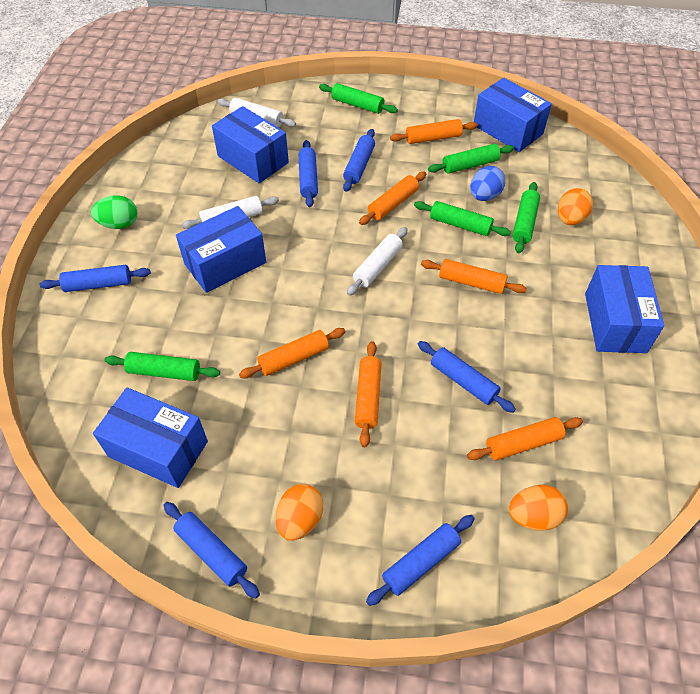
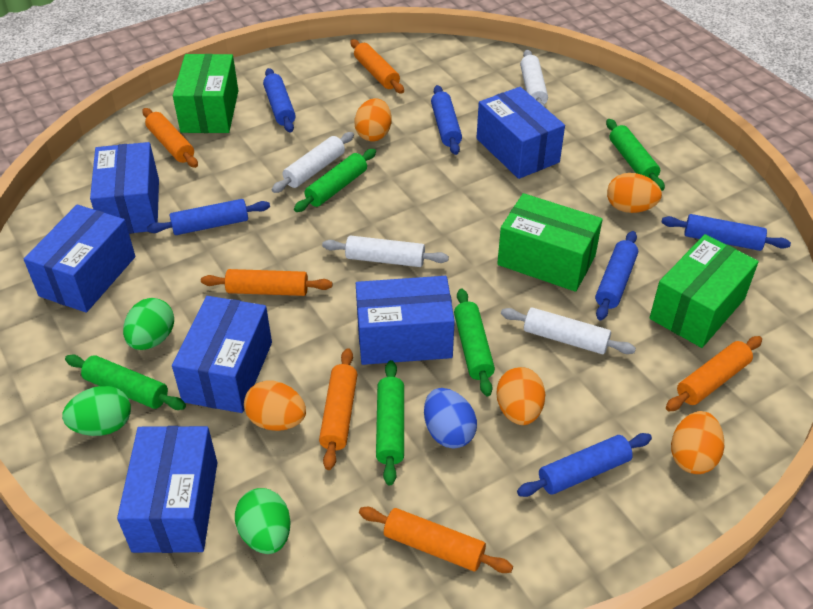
blue box: [93,387,208,488] [176,206,266,293] [212,106,289,183] [474,78,552,152] [585,265,664,353] = 5 -> [24,205,135,313] [90,142,159,234] [117,426,217,553] [172,296,272,413] [356,276,455,365] [477,87,565,179] = 6
green box: none = 0 -> [173,54,238,133] [497,193,603,292] [650,234,759,348] = 3
green egg: [91,195,137,229] = 1 -> [62,386,131,436] [123,298,174,350] [235,488,291,554] = 3
orange egg: [275,484,323,541] [509,485,568,531] [558,188,593,225] = 3 -> [244,380,306,431] [354,98,392,141] [496,367,545,425] [607,173,662,213] [671,411,724,474] = 5
white rolling pin: [182,196,279,229] [217,98,296,128] [347,227,408,296] = 3 -> [272,132,354,193] [322,235,449,267] [501,307,636,354] [520,49,548,107] = 4

